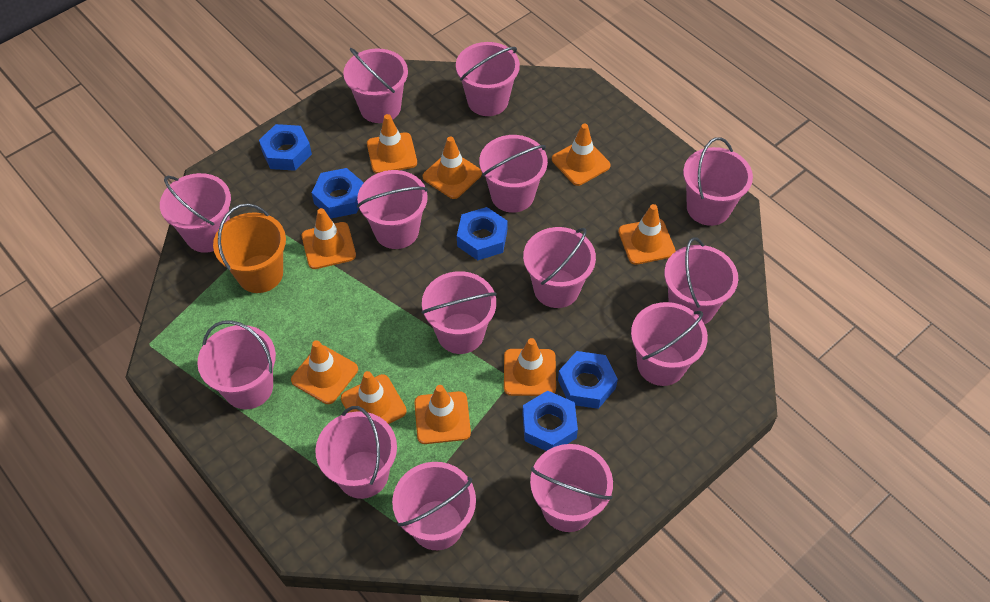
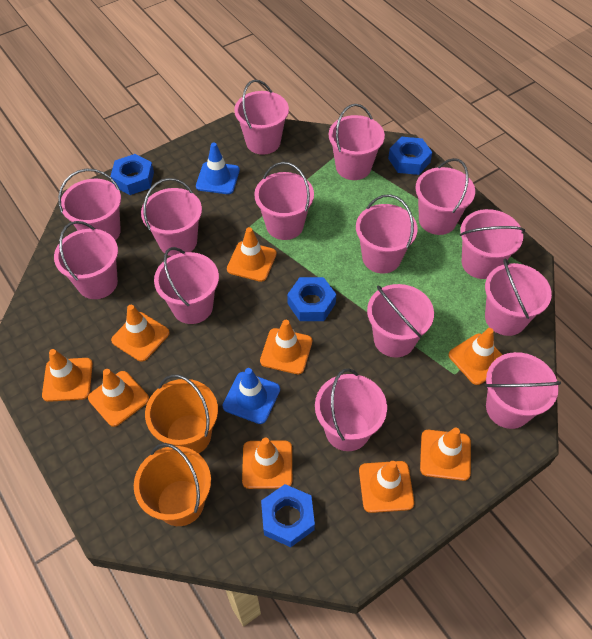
blue nut: [259,124,312,171] [312,168,364,218] [457,207,508,260] [522,390,578,451] [558,351,618,409] = 5 -> [110,154,154,195] [261,484,315,547] [287,277,336,321] [388,137,432,175] = 4
blue traffic cone: none = 0 -> [196,143,240,194] [223,368,280,424] = 2
orange bucket: [213,204,286,293] = 1 -> [134,443,211,526] [145,374,218,454] = 2

